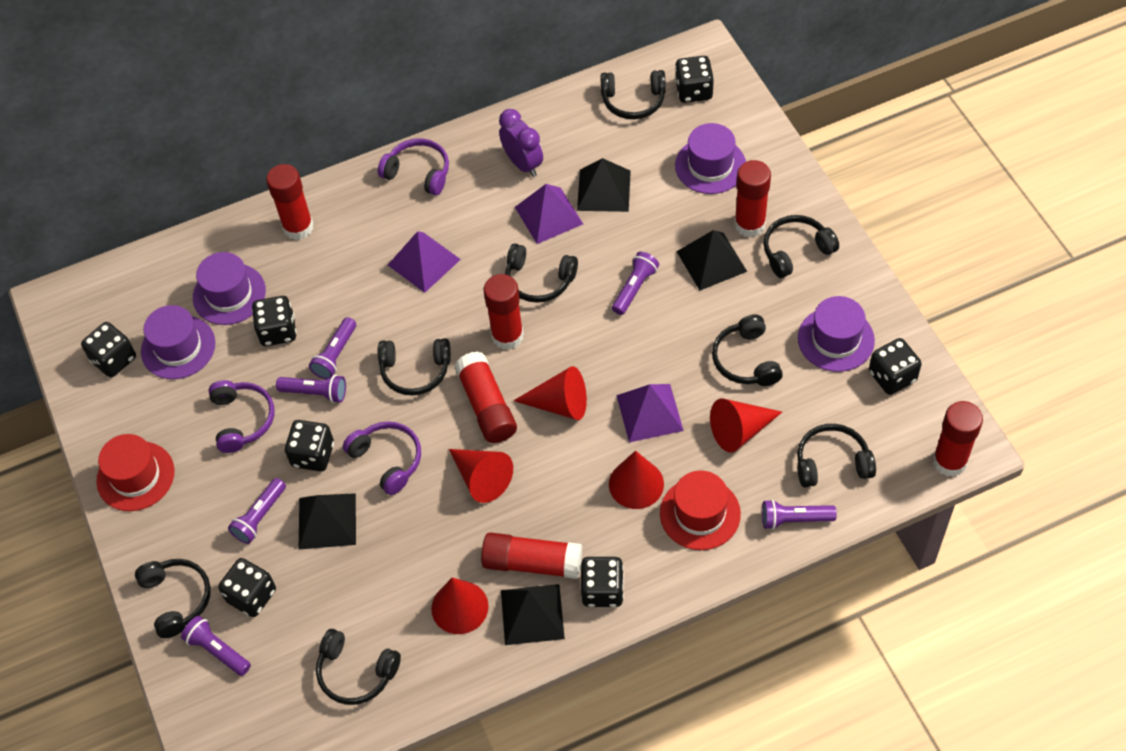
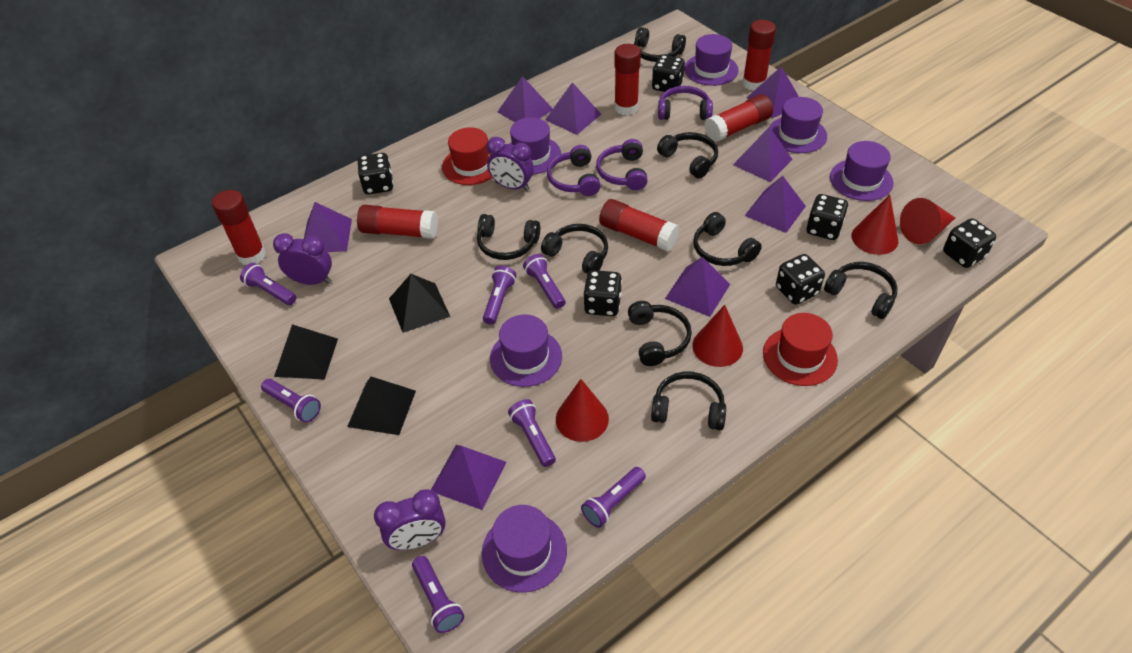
black dice: [81,322,136,377] [218,558,276,617] [252,296,297,346] [285,420,334,472] [580,557,624,607] [675,56,714,103] [869,338,922,395] = 7 -> [357,153,393,194] [584,270,622,316] [652,55,685,92] [776,254,825,305] [806,194,848,240] [943,218,996,268] = 6
black pyramid: [298,493,356,550] [501,584,565,645] [577,158,631,212] [676,230,747,291] = 4 -> [274,324,338,380] [347,377,416,435] [389,274,450,333] = 3
purple clock: [499,109,543,177] = 1 -> [273,233,332,285] [374,489,446,550] [487,137,534,191] = 3
purple flashlight: [181,616,251,676] [228,478,286,544] [276,375,346,403] [309,317,356,379] [612,252,659,315] [762,499,837,530] = 6 -> [240,263,296,305] [261,379,321,423] [412,556,464,633] [483,266,517,325] [508,399,556,467] [523,254,566,309] [581,467,646,528] = 7
purple hat: [141,305,215,379] [193,252,266,325] [675,123,746,194] [798,296,875,372] = 4 -> [482,505,567,593] [490,314,562,387] [509,117,561,174] [684,34,738,86] [769,97,827,153] [830,141,893,201] = 6
purple pyramid: [388,231,461,293] [515,184,583,244] [616,384,684,442] = 3 -> [304,202,352,252] [431,445,506,510] [498,76,553,122] [545,82,601,135] [665,257,730,317] [733,127,793,182] [744,176,806,233] [747,66,799,118] = 8
red cone: [431,577,489,634] [449,449,513,503] [513,366,587,420] [609,451,664,509] [710,399,782,453] = 5 -> [556,379,609,442] [692,305,743,367] [852,195,898,255] [900,198,955,244] = 4

